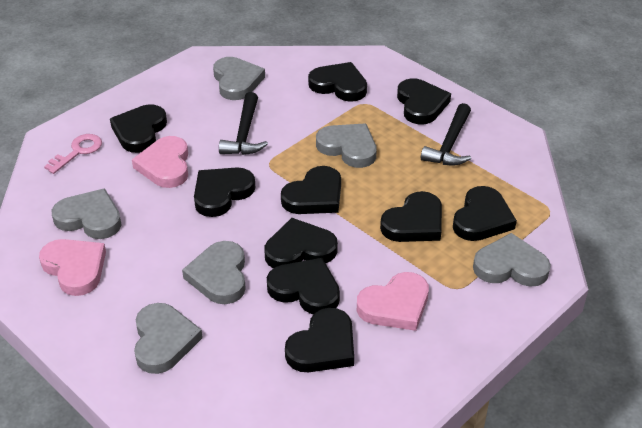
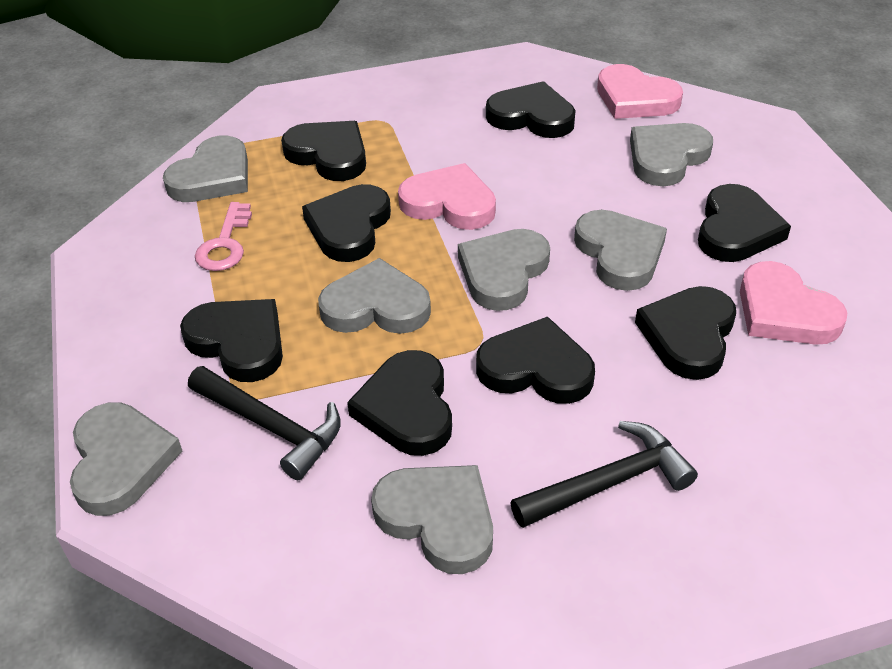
black heart: [110,104,167,153] [194,167,255,217] [265,218,338,268] [267,258,340,314] [281,166,341,214] [285,308,354,372] [308,62,367,102] [380,191,442,242] [397,78,451,124] [453,186,517,241] = 10 -> [180,299,283,382] [281,121,366,181] [302,184,391,262] [347,350,452,456] [476,317,595,404] [486,81,576,138] [635,286,736,380] [698,184,791,262] = 8
grey heart: [52,188,121,239] [134,303,203,374] [182,241,246,304] [213,57,265,100] [316,123,377,168] [473,233,551,287] = 6 -> [70,402,182,516] [163,135,248,202] [318,258,431,334] [371,465,493,574] [458,229,550,311] [574,210,667,291] [630,123,713,186] = 7

